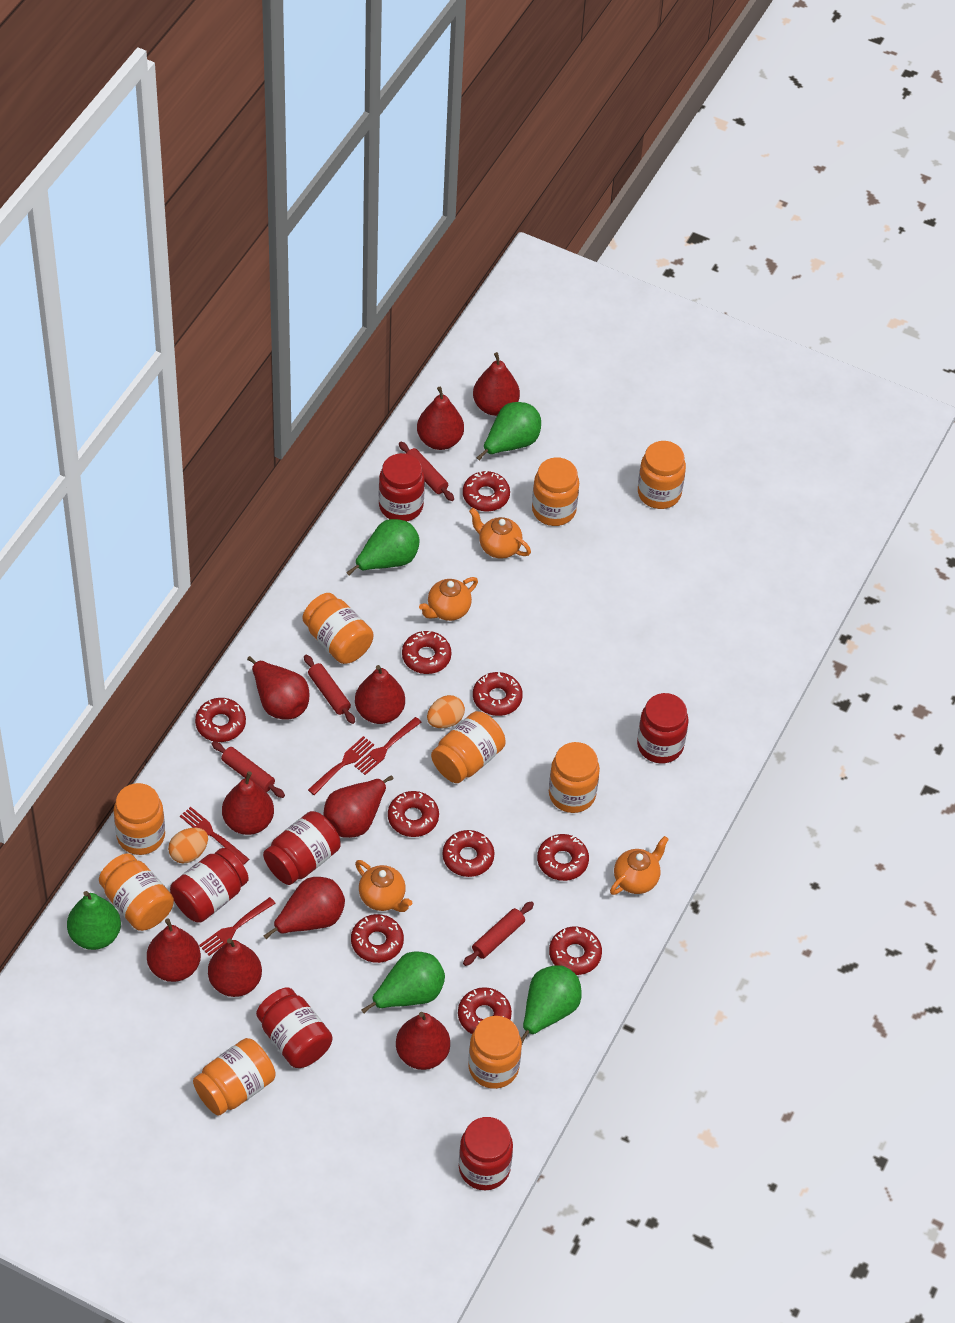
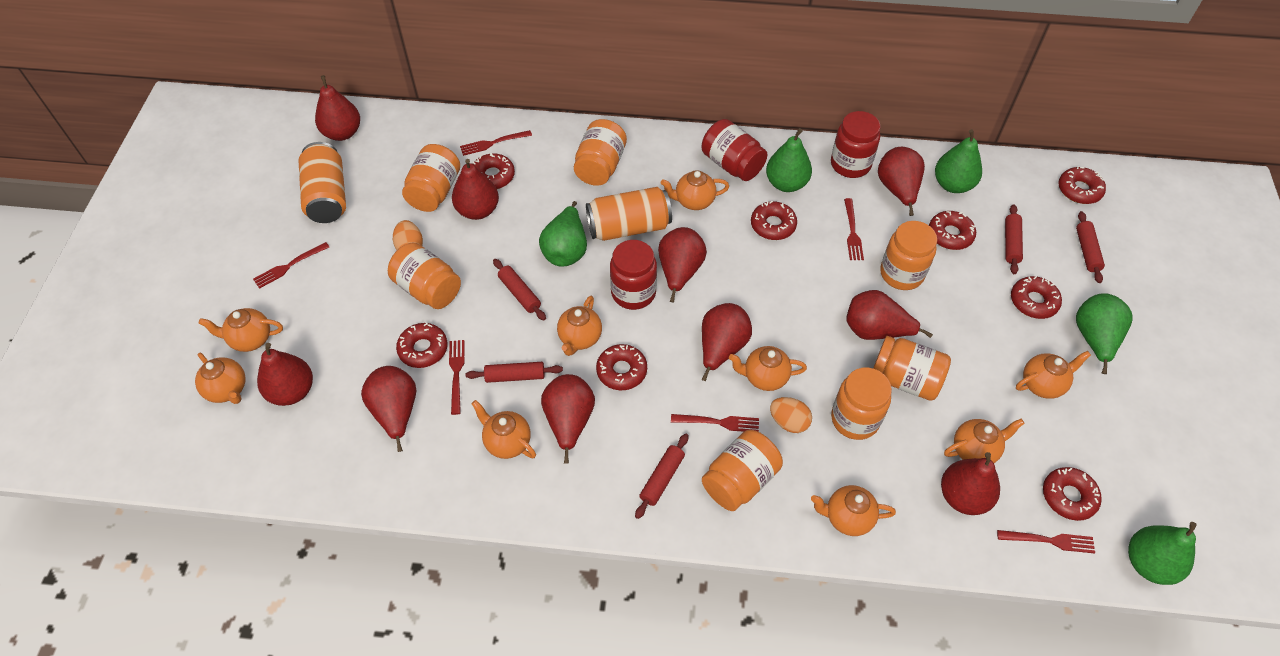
orange can: none = 0 -> [298,142,346,223] [586,187,672,241] = 2
orange jar: [99,854,174,931] [114,783,165,855] [193,1038,276,1116] [303,593,373,664] [431,711,506,783] [469,1016,522,1089] [532,457,579,526] [549,742,600,813] [638,441,686,509] = 9 -> [388,243,461,309] [402,144,460,212] [574,119,627,186] [702,430,783,511] [831,367,892,440] [873,336,951,401] [880,221,937,290] = 7
orange teapot: [355,860,412,912] [419,577,478,621] [469,508,531,559] [610,836,669,895] = 4 -> [195,353,246,404] [199,308,283,352] [471,400,536,459] [557,296,602,356] [660,170,729,210] [729,346,807,391] [811,485,896,536] [944,419,1025,463] [1016,351,1091,399] = 9
red donut: [195,698,246,742] [351,914,404,963] [388,791,439,837] [402,631,451,674] [443,830,494,877] [458,987,512,1034] [463,471,510,511] [473,672,523,716] [537,834,589,881] [549,927,602,975] = 10 -> [396,323,448,368] [473,153,515,189] [596,344,647,390] [751,201,797,240] [929,211,976,250] [1011,276,1062,319] [1043,467,1102,521] [1059,166,1106,204] = 8
red fork: [180,807,249,865] [199,897,276,956] [308,736,374,795] [354,717,421,775] = 4 -> [253,242,329,289] [449,340,465,415] [460,130,532,156] [671,414,759,432] [844,198,864,260] [997,530,1095,553] = 6
red jar: [170,848,249,923] [256,987,332,1068] [263,811,341,885] [379,453,425,521] [459,1117,513,1190] [637,693,689,764] = 6 -> [610,240,657,310] [702,119,767,181] [831,111,881,178] = 3
red rolling pin: [212,741,285,798] [304,655,355,724] [399,442,454,501] [463,901,534,966] = 4 -> [466,362,563,383] [493,259,546,321] [635,433,689,519] [1005,204,1023,274] [1076,211,1105,283] = 5

